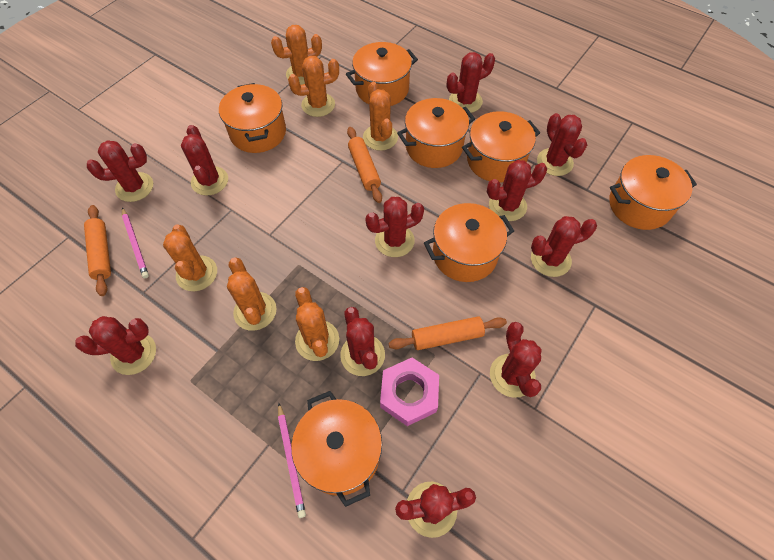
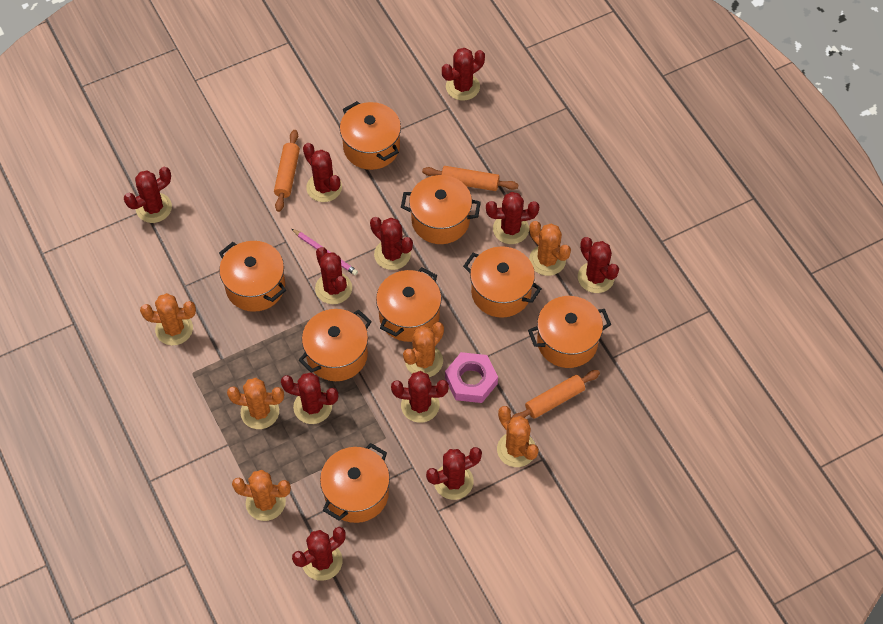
orange pot: [219,83,286,153] [291,391,382,507] [346,42,418,106] [397,98,475,168] [424,203,514,282] [462,111,540,183] [609,155,697,230] = 7 -> [219,241,286,312] [298,309,372,381] [320,443,390,523] [340,101,401,170] [376,267,442,342] [401,175,481,244] [463,246,542,318] [528,296,611,368] = 8
pink pencil: [122,208,149,278] [278,403,306,518] = 2 -> [292,229,358,275] = 1

